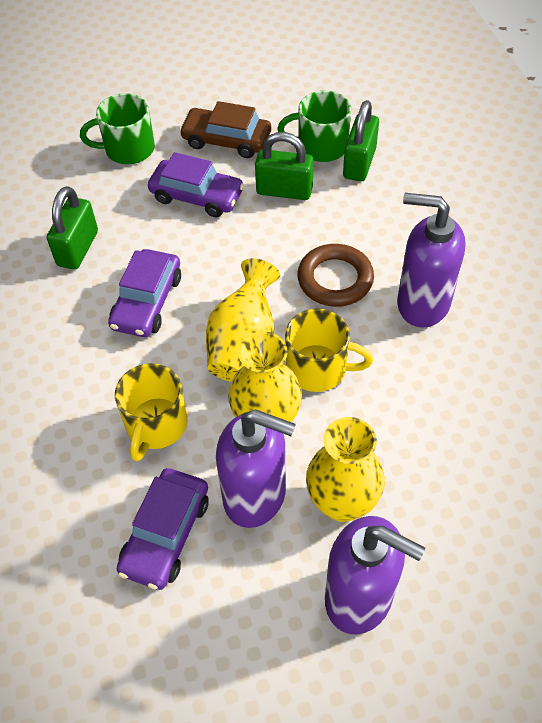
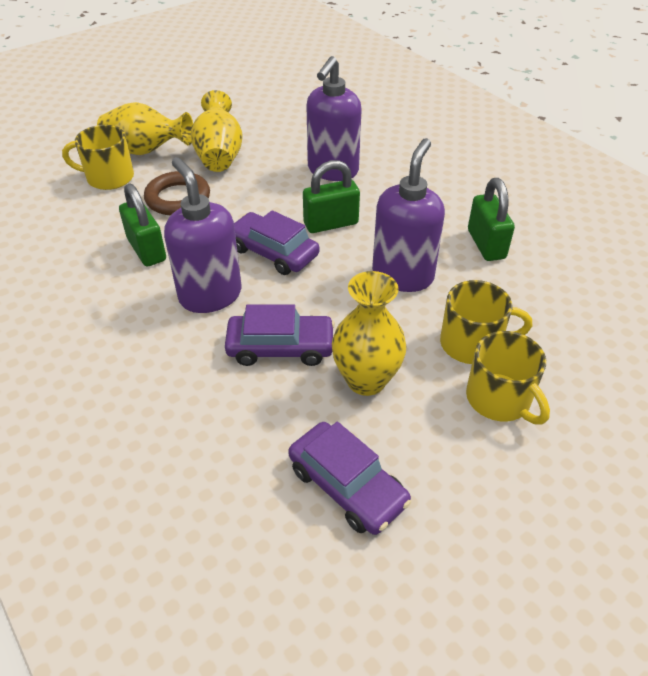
brown car: [179,101,271,158] = 1 -> none = 0
green mug: [80,93,155,164] [277,91,351,162] = 2 -> none = 0
yellow mug: [115,363,188,461] [285,309,373,392] = 2 -> [62,125,134,190] [440,280,532,364] [466,331,550,425] = 3

